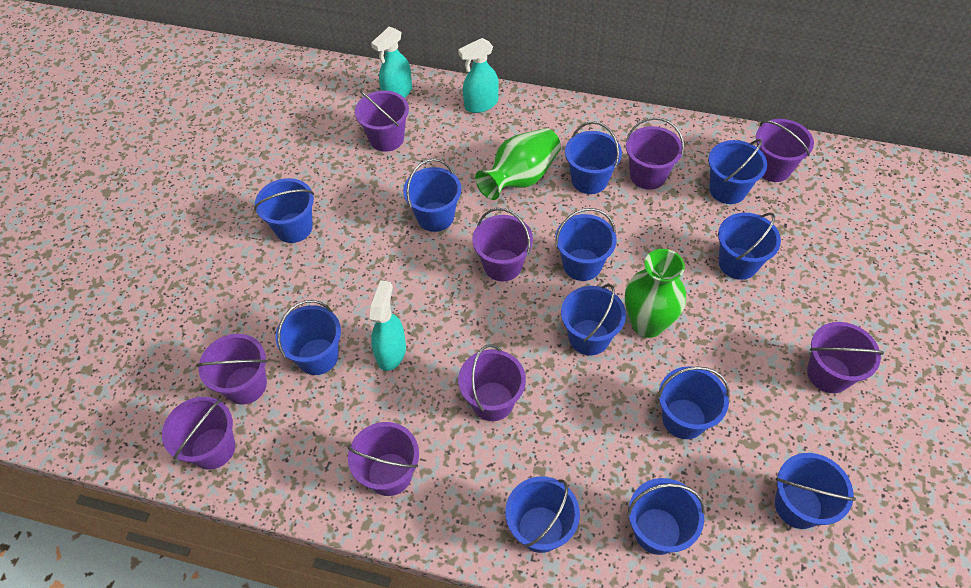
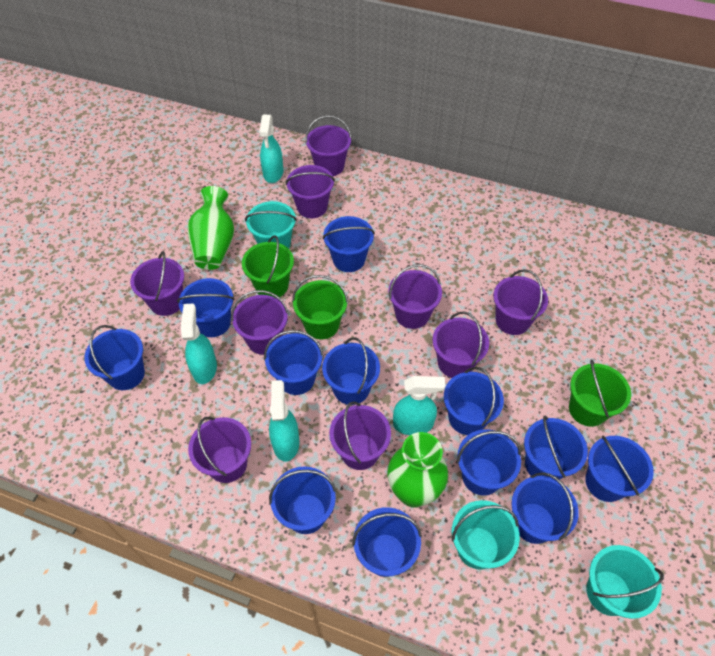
green bucket: none = 0 -> [242,235,294,298] [292,275,348,339] [569,359,631,427] = 3
turquoise bucket: none = 0 -> [245,201,297,249] [452,500,520,570] [586,545,664,619] = 3
turquoise spray bottle: [370,280,406,371] [371,26,412,98] [458,38,499,113] = 3 -> [181,304,217,384] [259,115,283,183] [269,380,300,461] [393,376,446,435] = 4

